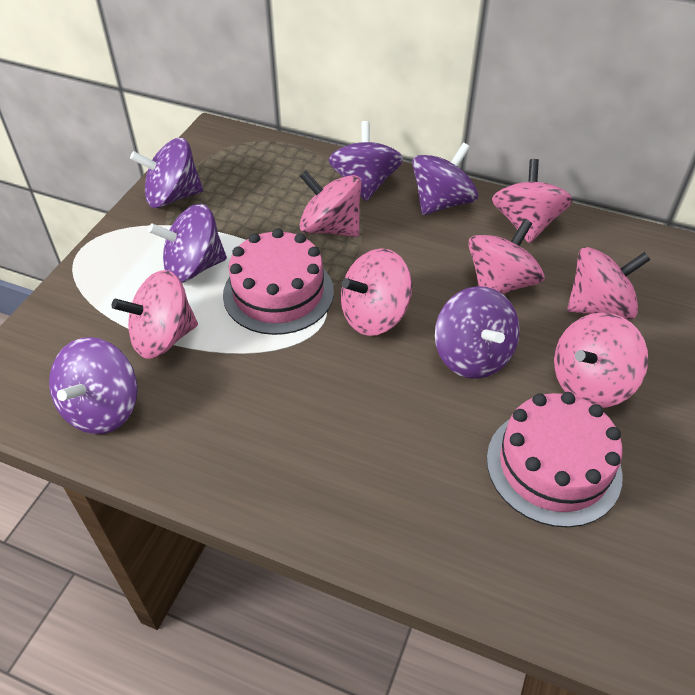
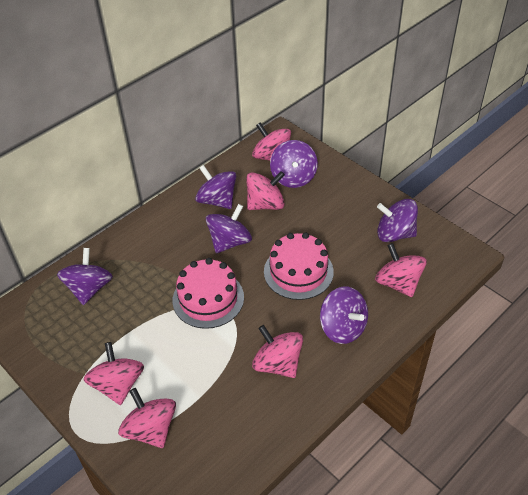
pink spinning top: [112,270,198,359] [300,171,361,237] [341,248,412,336] [468,219,544,294] [492,159,573,243] [554,312,648,408] [567,247,651,320] = 7 -> [84,342,144,405] [118,388,176,448] [246,171,285,210] [252,123,291,161] [252,325,303,378] [375,243,427,297] = 6

